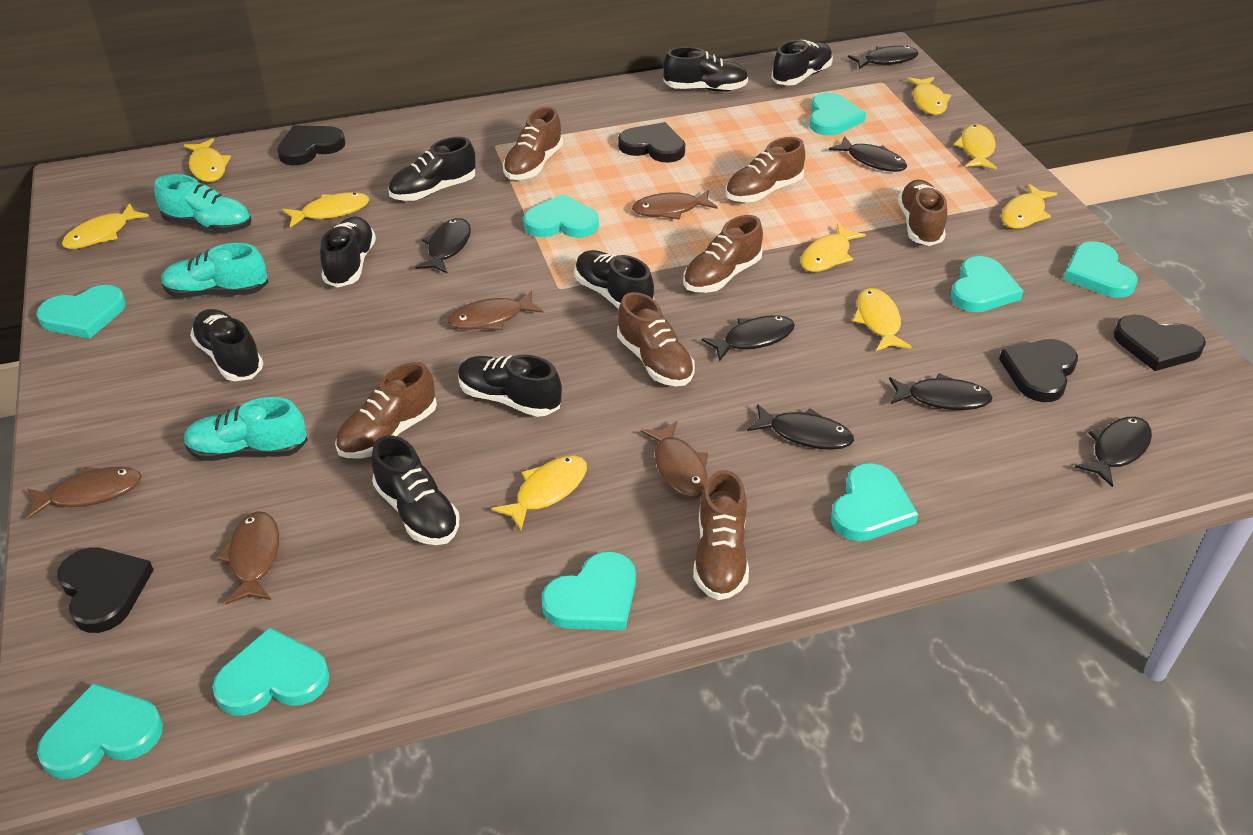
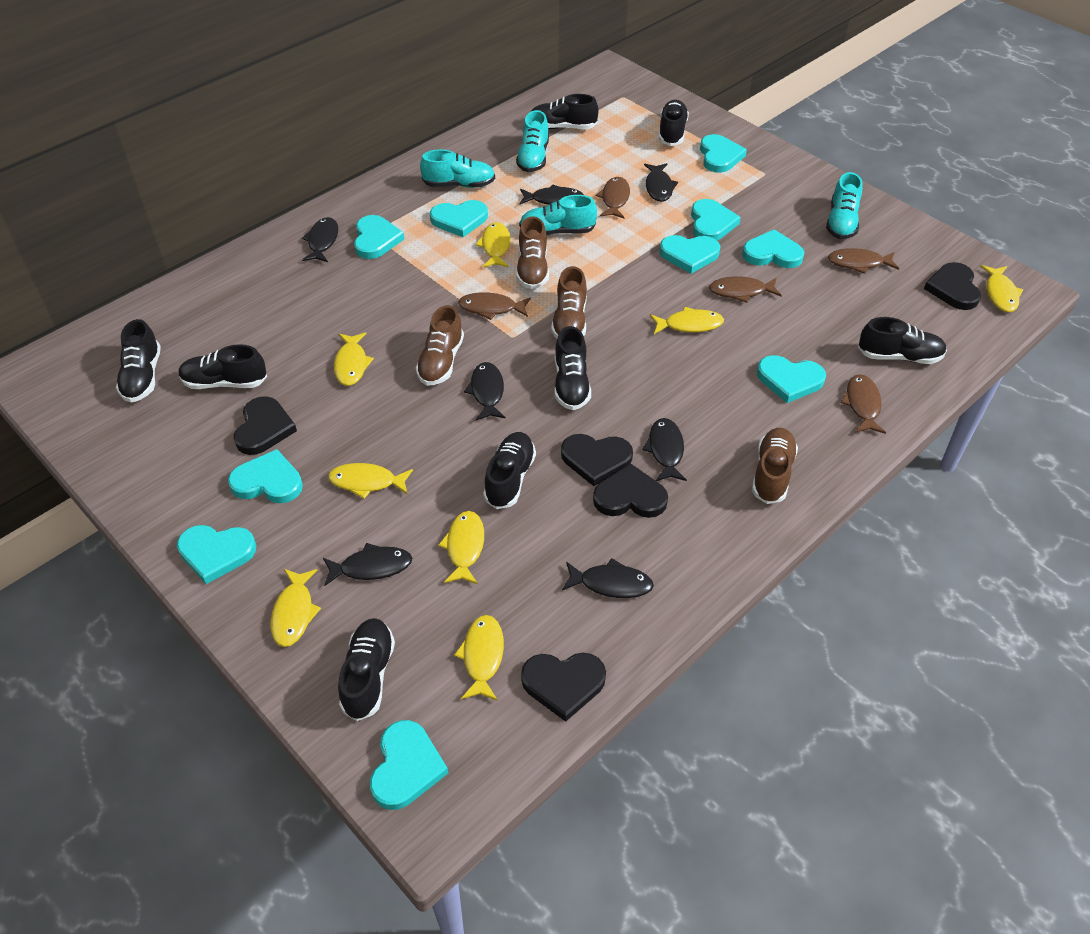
brown shoe: [335,362,437,459] [503,107,563,180] [617,292,695,386] [683,215,763,293] [693,470,749,600] [725,137,805,202] [898,180,947,246] = 7 -> [416,305,464,386] [516,216,549,289] [551,266,587,339] [752,428,798,504] = 4
turquoise heart: [36,285,126,339] [37,683,163,779] [212,627,330,716] [523,194,599,238] [542,552,636,630] [809,93,866,136] [831,463,918,541] [951,256,1023,312] [1063,241,1138,298] = 9 -> [177,525,256,584] [228,449,303,503] [354,215,404,259] [370,720,448,810] [430,200,488,237] [659,235,720,274] [691,199,741,240] [700,134,747,173] [742,229,804,268] [757,355,826,403] = 10
turquoise shoe: [154,174,252,232] [161,243,268,298] [184,397,308,461] = 3 -> [420,149,495,188] [516,110,549,172] [519,195,597,235] [826,172,862,239] = 4
yellow fish: [62,203,149,249] [184,138,231,182] [283,192,369,228] [491,456,587,530] [801,223,866,272] [853,288,912,351] [907,77,951,115] [954,124,997,169] [1002,183,1057,229] = 9 -> [270,569,321,647] [328,463,413,499] [334,332,374,386] [438,511,484,584] [454,615,504,701] [475,222,511,267] [650,307,724,334] [980,265,1023,312] = 8

